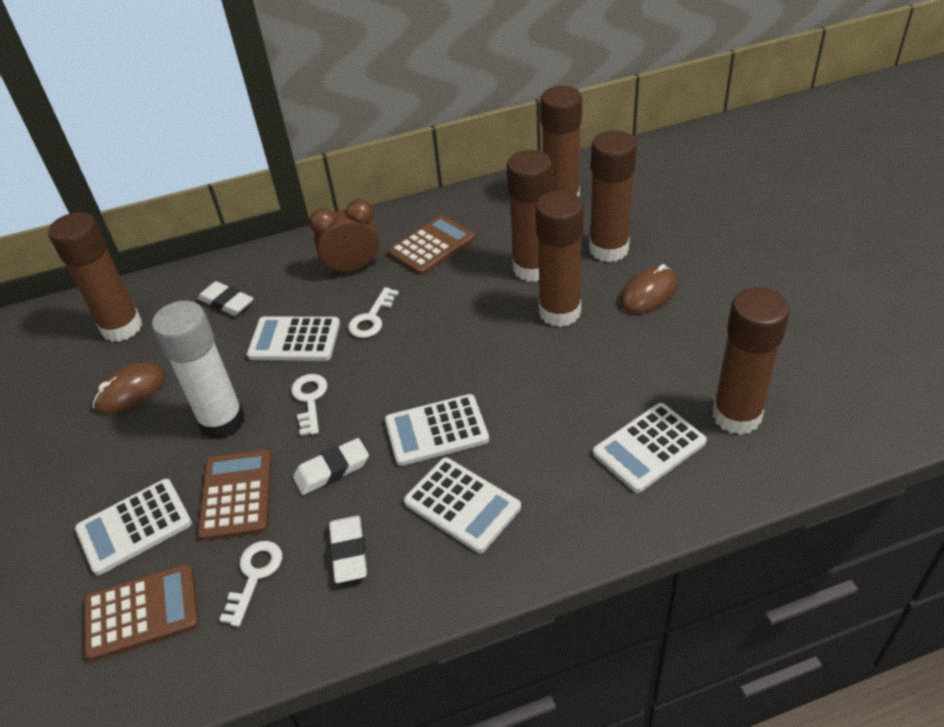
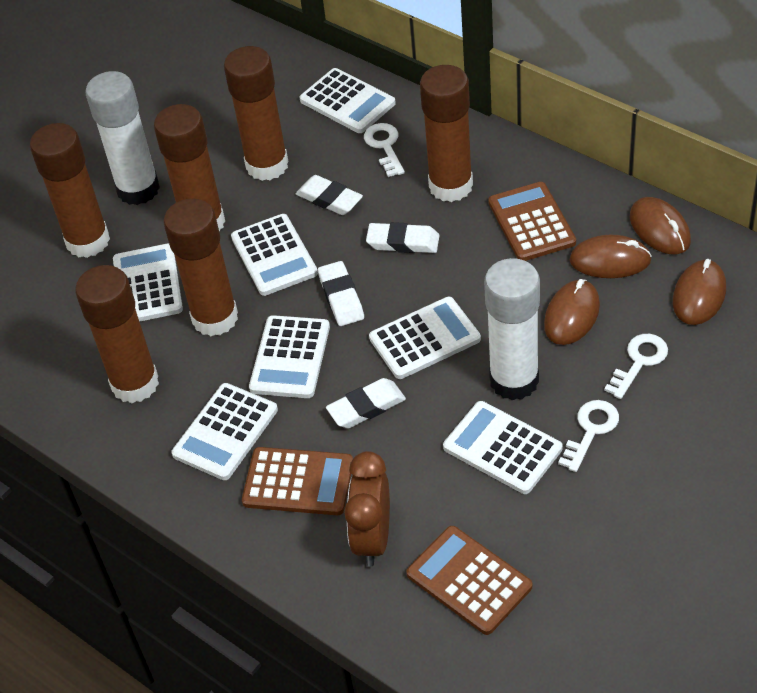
brown mouse: [92,363,165,414] [620,264,677,314] = 2 -> [544,279,600,345] [570,235,652,278] [630,197,691,254] [673,259,726,325] = 4
white calculator: [75,479,192,575] [247,317,340,361] [385,394,489,466] [404,458,521,553] [593,403,707,493] = 5 -> [113,243,183,322] [172,383,278,480] [231,214,318,296] [249,315,330,398] [300,68,396,133] [369,297,481,379] [443,401,562,494] = 7
white eraser: [198,281,254,316] [293,438,369,495] [329,515,367,583] = 3 -> [296,175,363,215] [318,261,364,326] [326,378,406,428] [366,222,440,253] = 4
white glue stick: [152,301,245,439] = 1 -> [86,71,160,205] [484,258,540,400] = 2

